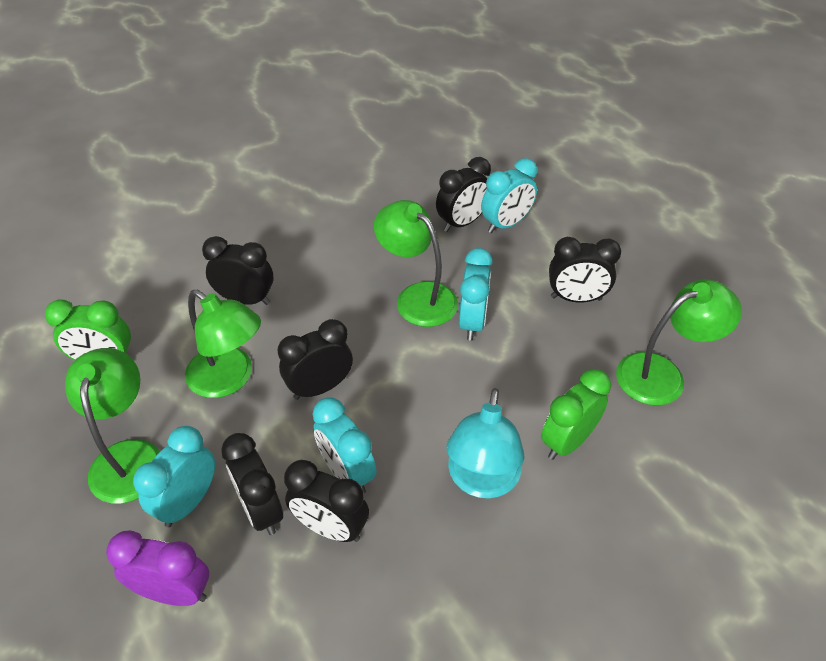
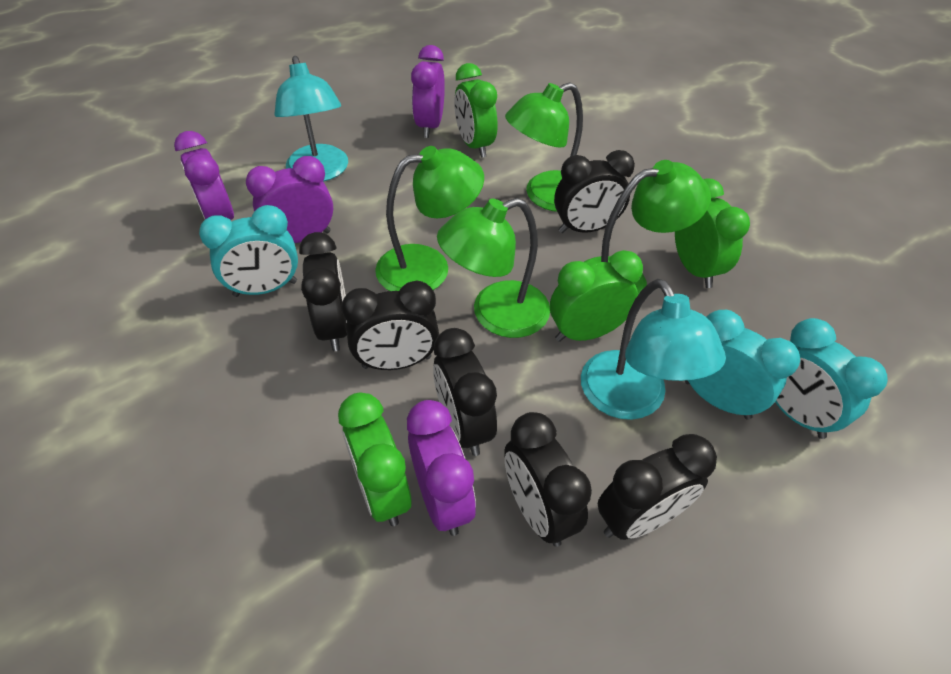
green clock: [45,299,131,360] [541,369,611,460] = 2 -> [338,392,412,526] [454,63,498,158] [550,250,643,342] [675,178,750,288] = 4
purple clock: [106,530,209,606] = 1 -> [174,131,234,220] [246,156,333,243] [407,400,476,536] [411,45,445,138] = 4
turquoise clock: [133,426,215,527] [313,397,377,494] [459,248,493,340] [481,158,538,233] = 4 -> [199,205,298,297] [685,310,800,419] [775,318,888,439] = 3
turquoise lamp: [446,388,525,499] = 1 -> [274,56,348,182] [581,279,726,420] = 2

